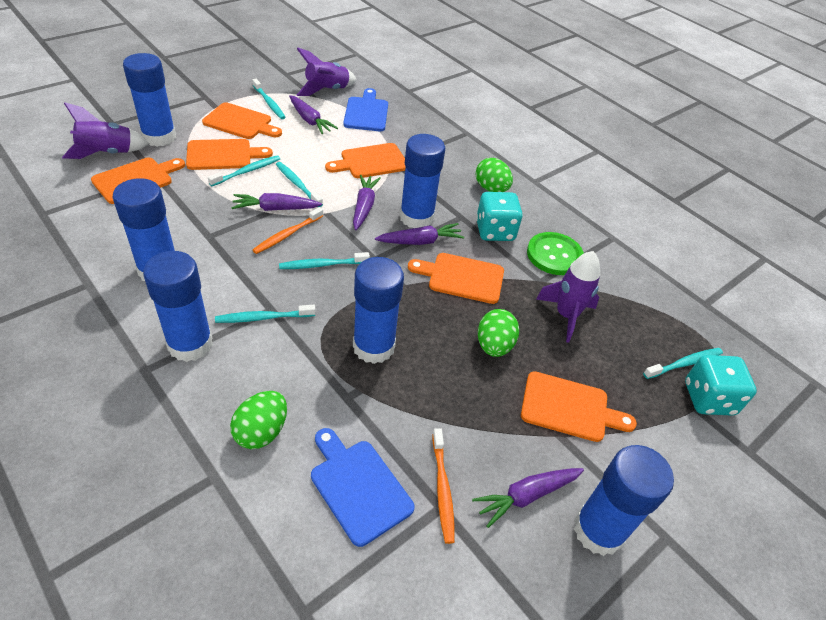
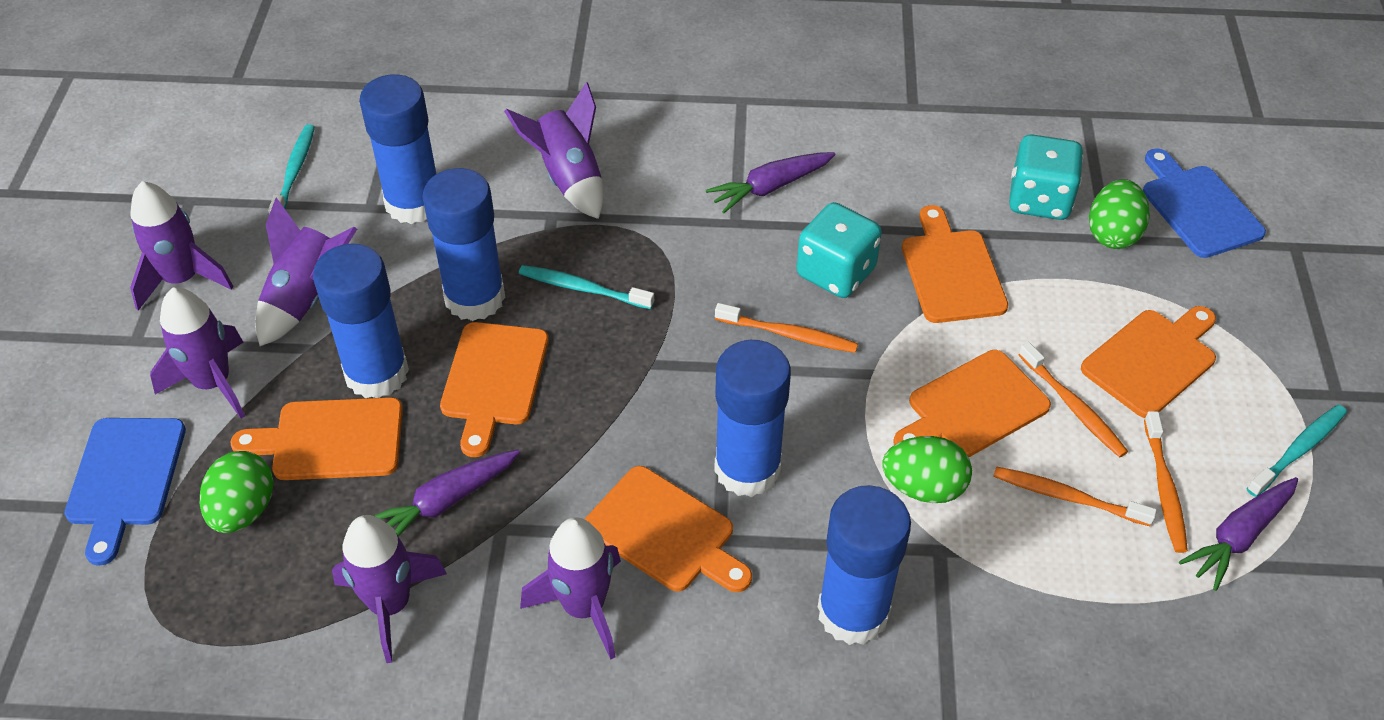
blue glue stick: [112,178,175,281] [123,53,176,147] [143,251,213,362] [353,257,404,364] [400,134,445,228] [574,445,674,556] = 6 -> [313,244,409,398] [359,74,436,224] [422,168,505,321] [714,340,791,497] [818,485,911,645] = 5
green button: [527,232,584,275] = 1 -> none = 0
orange toothbrush: [252,207,323,254] [433,428,455,544] = 2 -> [715,303,858,353] [993,466,1157,526] [1018,342,1128,458] [1144,411,1188,553] = 4
purple carrot: [231,193,322,211] [289,95,338,134] [353,175,381,230] [375,223,464,245] [472,468,584,528] = 5 -> [374,450,520,537] [706,152,836,213] [1179,477,1298,591] = 3
purple rocket: [62,102,150,159] [297,48,357,96] [536,251,600,343] = 3 -> [130,181,234,311] [150,287,245,419] [255,198,357,346] [332,515,447,663] [504,82,604,219] [520,517,621,660] = 6
turquoise toothbrush: [208,155,280,186] [215,305,316,323] [252,79,286,119] [276,162,323,207] [279,252,370,269] [643,348,723,379] = 6 -> [268,124,315,214] [519,265,654,309] [1247,405,1347,497] = 3

